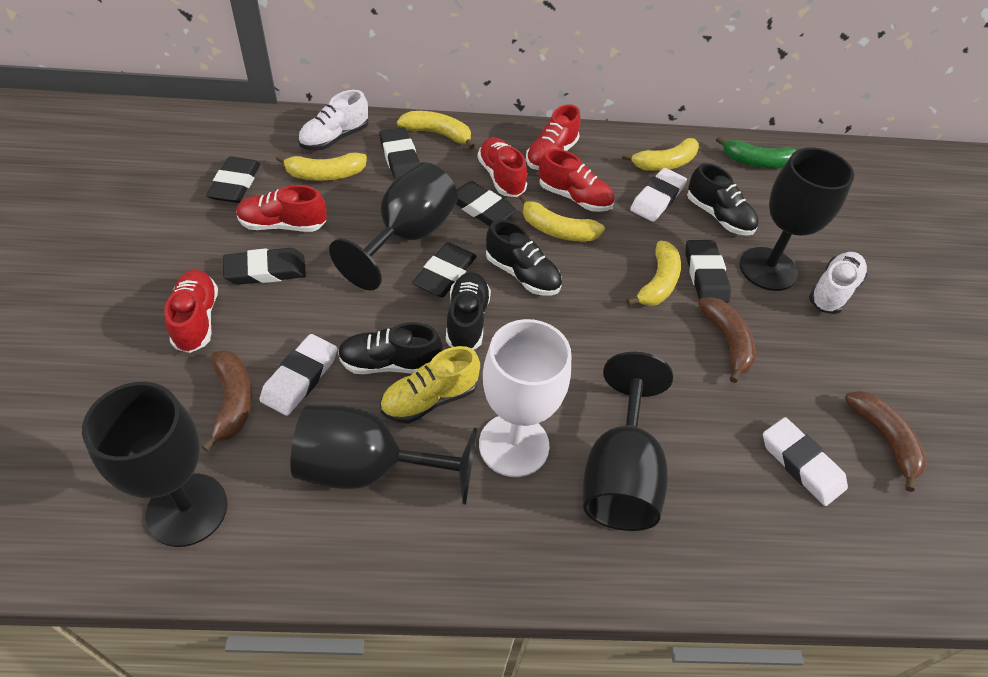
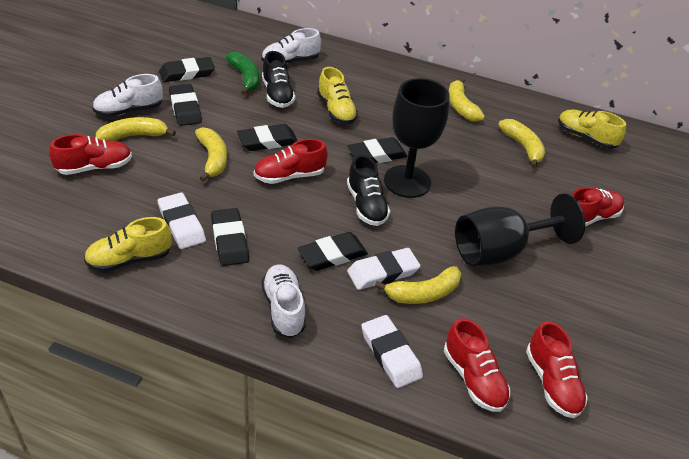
black goblet: [82,382,228,547] [290,405,477,505] [329,162,458,290] [583,352,673,531] [740,148,854,291] = 5 -> [384,78,450,198] [455,193,585,267] = 2
black shoe: [338,322,443,374] [446,272,491,350] [486,220,562,296] [687,163,758,236] = 4 -> [262,51,295,108] [347,155,390,226] = 2
brown banana: [201,350,252,452] [698,297,756,383] [845,391,927,492] = 3 -> none = 0
white goblet: [479,319,571,477] = 1 -> none = 0
white shoe: [298,90,368,151] [809,252,867,314] = 2 -> [92,74,163,117] [261,28,321,64] [261,264,306,338] = 3
yellow shoe: [380,346,480,424] = 1 -> [84,217,172,272] [317,67,358,124] [558,110,626,149] = 3

